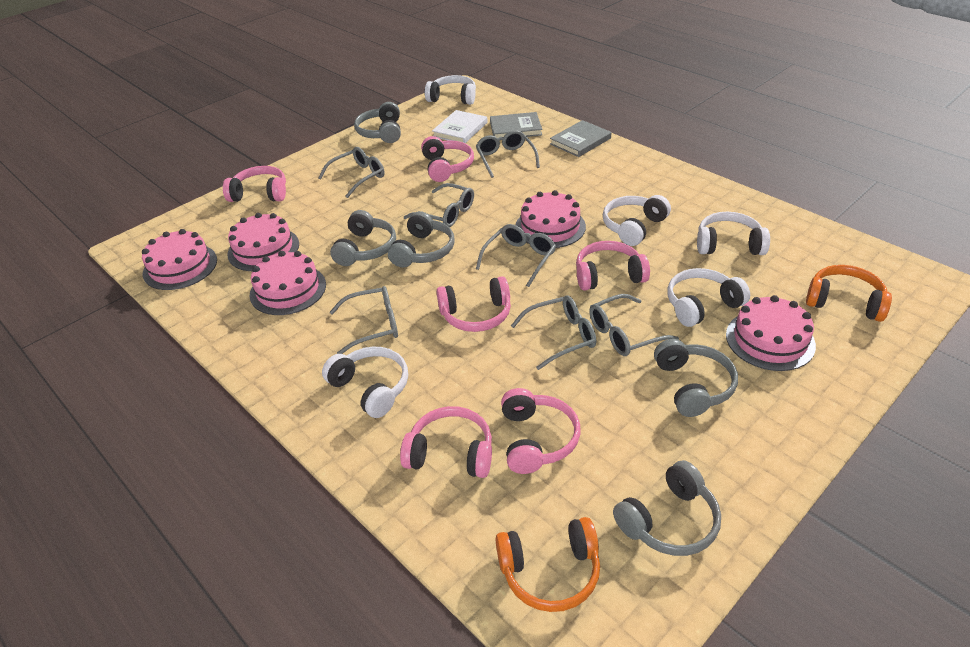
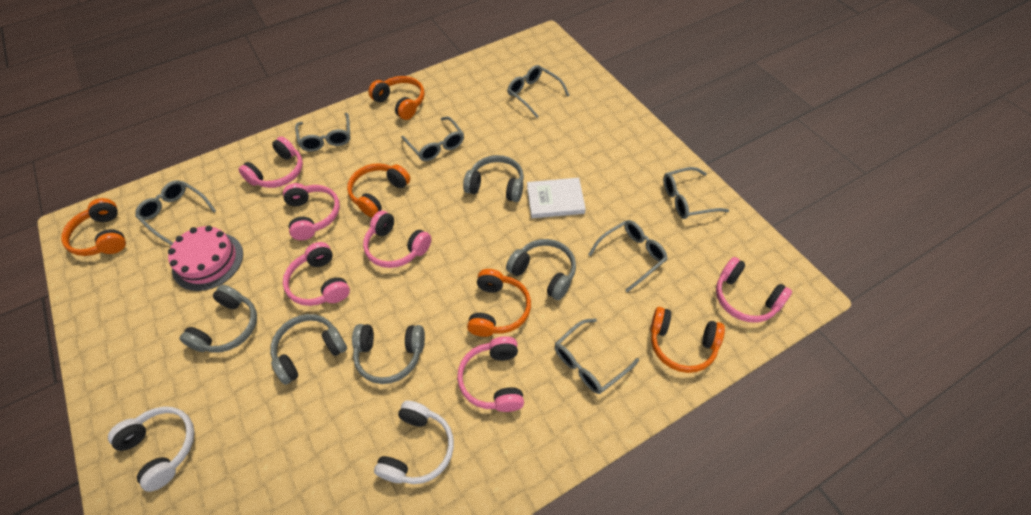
grey book: [490,112,542,138] [550,120,611,157] = 2 -> none = 0
orange headphones: [496,517,600,612] [806,265,892,322] = 2 -> [62,198,126,256] [347,163,410,218] [368,76,425,120] [467,269,531,337] [650,307,725,373] = 5
pink cake: [142,229,217,290] [227,213,299,271] [249,251,326,315] [516,190,586,248] [726,295,816,371] = 5 -> [168,225,243,291] = 1
white headphones: [322,347,408,418] [425,75,476,105] [603,195,671,246] [667,268,750,327] [697,212,770,255] = 5 -> [108,406,194,492] [374,401,454,484] = 2

